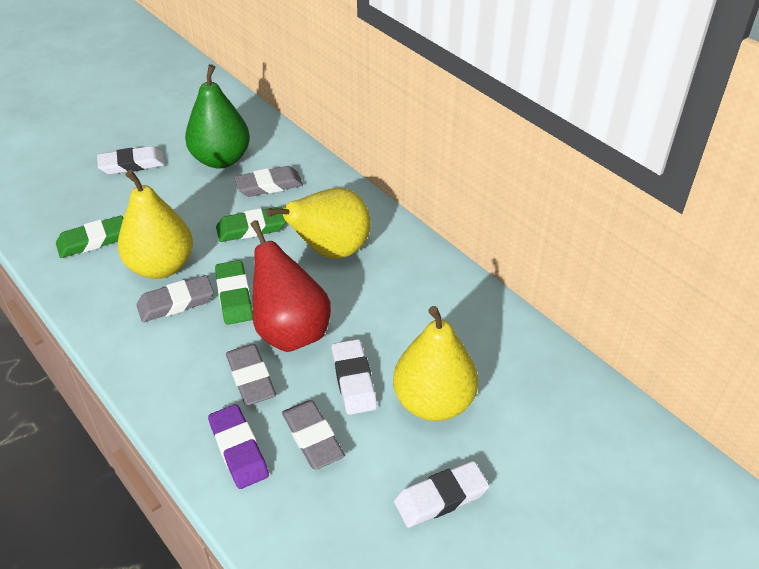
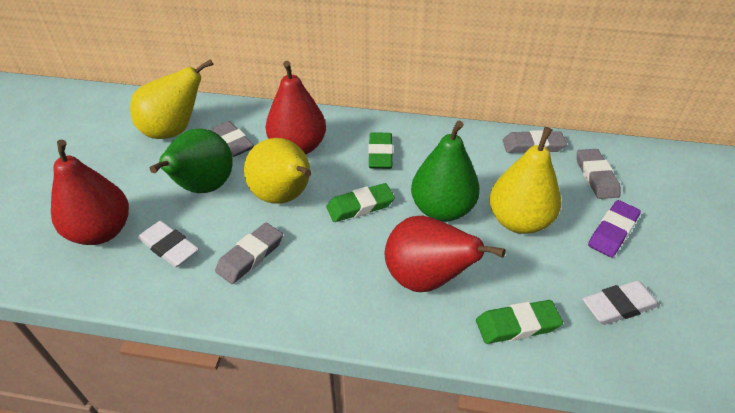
green pear: [185,64,250,169] = 1 -> [150,129,233,193] [411,121,480,222] = 2
red pear: [251,220,331,352] = 1 -> [51,140,129,245] [266,61,326,155] [385,216,506,292] = 3
white eraser: [97,146,165,174] [332,339,377,415] [394,461,489,528] = 3 -> [138,221,199,267] [582,280,660,325] = 2

